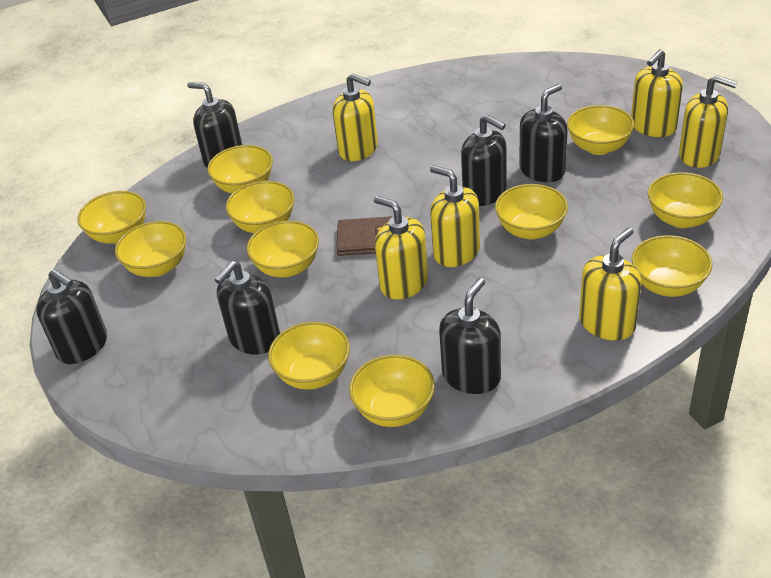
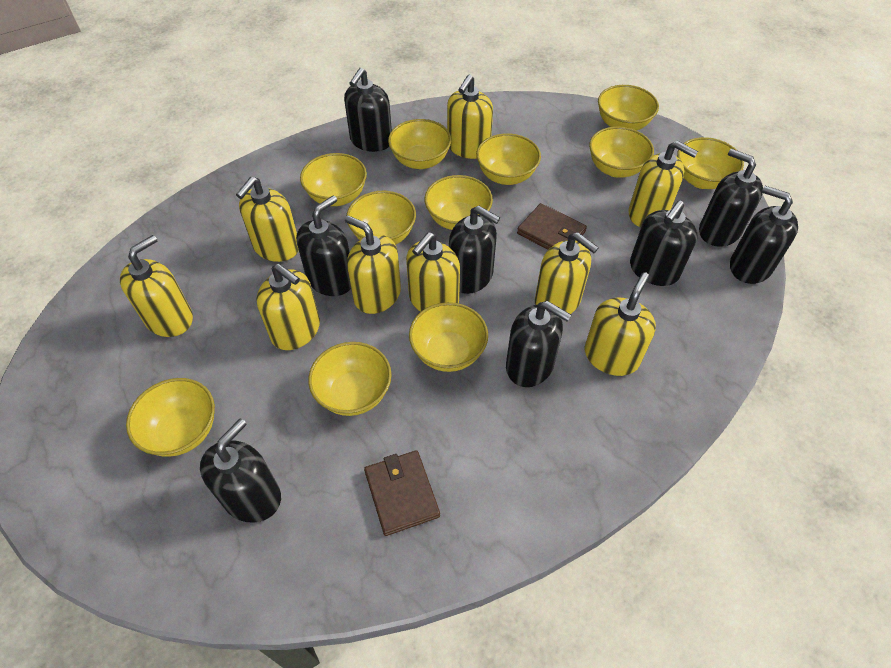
black soap dispenser: [36,269,107,364] [187,82,242,168] [215,261,280,355] [439,278,501,394] [461,114,507,206] [519,84,567,182] = 6 -> [200,418,281,523] [296,196,351,296] [344,68,392,152] [449,206,500,294] [506,301,571,387] [630,201,698,286] [699,149,763,247] [730,186,798,284] = 8
brown wallet: [336,216,393,256] = 1 -> [364,450,440,536] [517,203,587,249] = 2
yellow soap dispenser: [332,73,378,161] [374,196,428,300] [430,165,480,267] [579,228,642,340] [631,49,683,137] [679,75,737,168] = 6 -> [120,235,193,337] [236,177,299,262] [256,264,320,350] [345,215,401,314] [406,232,460,312] [447,74,493,159] [535,232,599,314] [585,272,656,376] [628,141,698,227] = 9

